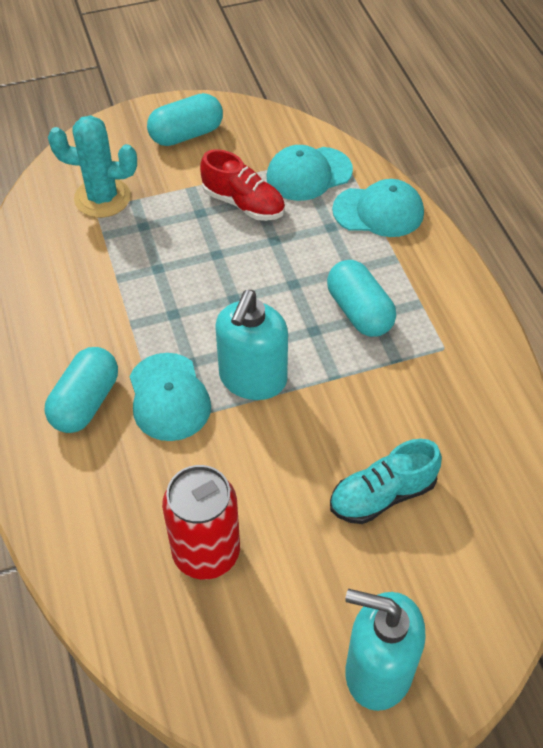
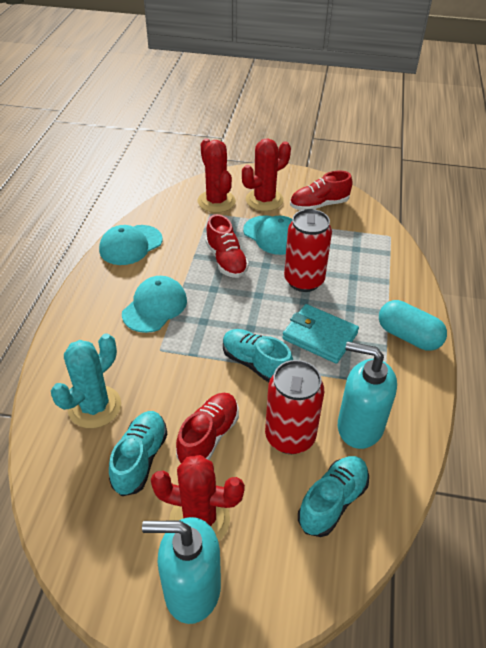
red cactus: none = 0 -> [151,455,245,542] [198,138,236,213] [242,139,291,211] = 3
red can: [162,465,240,580] = 1 -> [265,360,324,454] [284,209,332,292] = 2
red shoe: [200,149,285,221] = 1 -> [176,393,239,463] [205,214,249,278] [290,171,352,211] = 3
turquoise capsule: [45,347,118,433] [147,93,223,146] [327,260,396,337] = 3 -> [379,300,447,351] = 1
turquoise shoe: [330,439,442,524] = 1 -> [109,411,168,496] [223,329,293,382] [298,456,369,537] = 3
turquoise wallet: none = 0 -> [282,304,359,364] = 1

